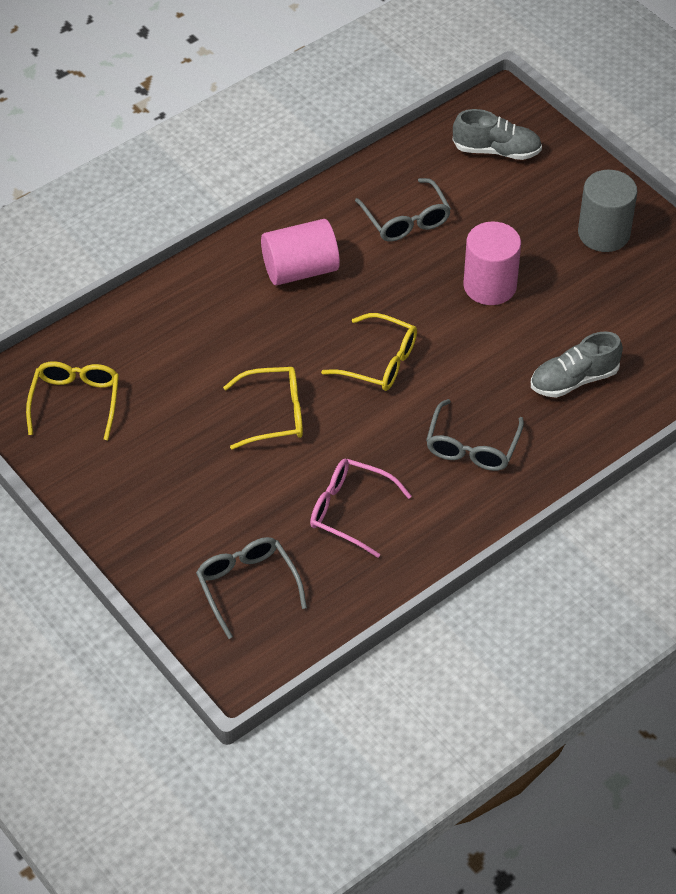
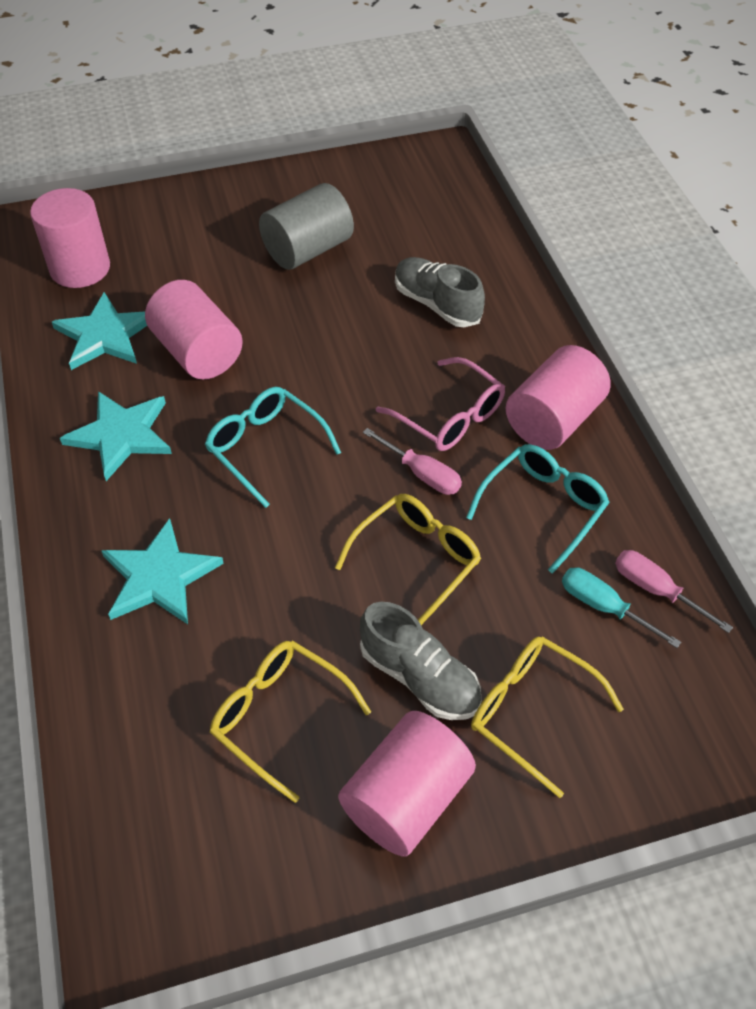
grey glasses: [196,537,307,639] [355,178,451,241] [426,399,524,471] = 3 -> none = 0
pink cylinder: [261,219,340,285] [463,221,521,305] = 2 -> [30,188,110,288] [145,280,243,379] [338,711,476,857] [506,345,611,450] = 4
pink screwdriver: none = 0 -> [363,428,462,495] [615,550,733,633] = 2
turquoise glasses: none = 0 -> [205,387,341,508] [466,444,610,574] = 2
turquoise screwdriver: none = 0 -> [562,567,681,648] = 1
turquoise star: none = 0 -> [52,292,147,370] [60,391,172,481] [101,518,224,624] = 3

